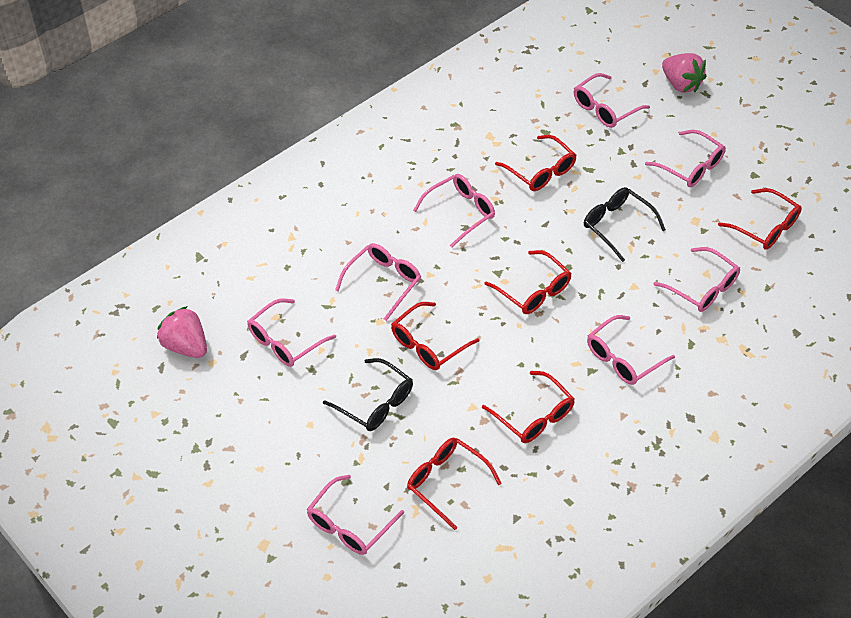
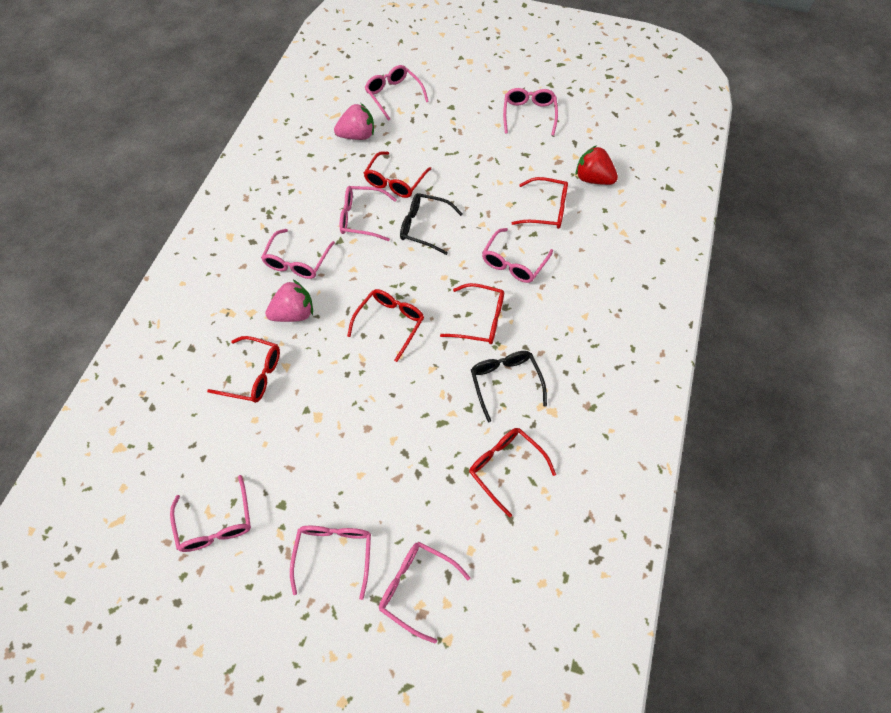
red strawberry: none = 0 -> [575,145,618,185] = 1

